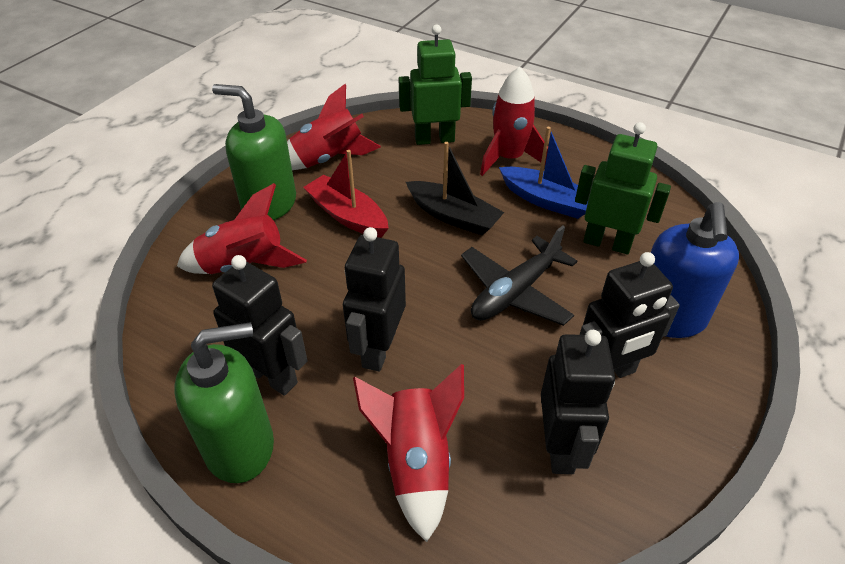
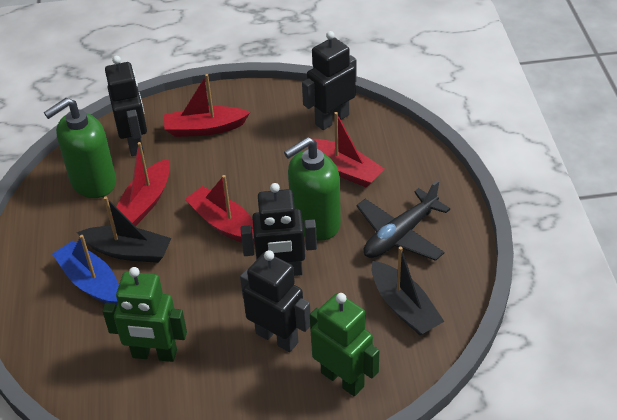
black boat: [406,142,504,235] = 1 -> [77,197,171,263] [372,247,445,335] = 2
blue soap dispenser: [651,202,739,338] = 1 -> none = 0
red boat: [303,150,389,238] = 1 -> [112,142,170,227] [164,74,250,137] [185,175,255,244] [313,112,385,188] = 4
red rocket: [177,183,307,274] [287,84,381,170] [353,364,464,542] [480,66,548,176] = 4 -> none = 0

